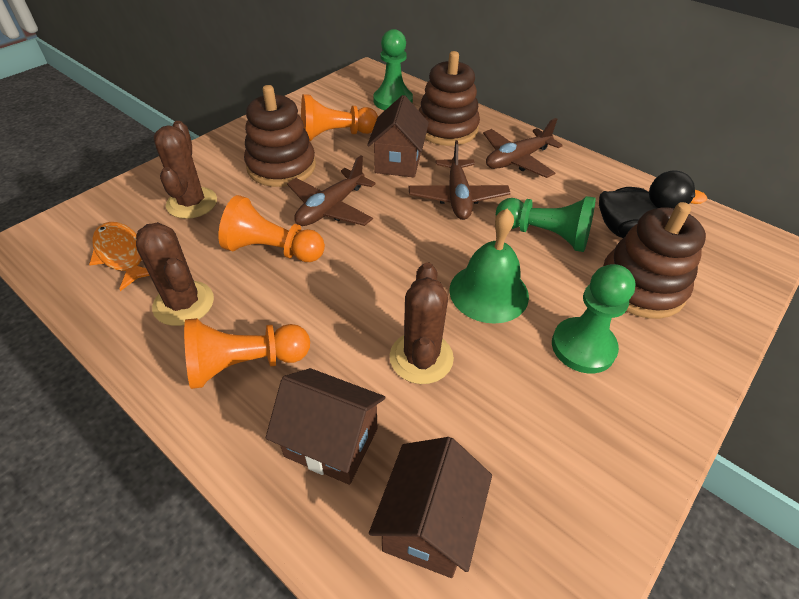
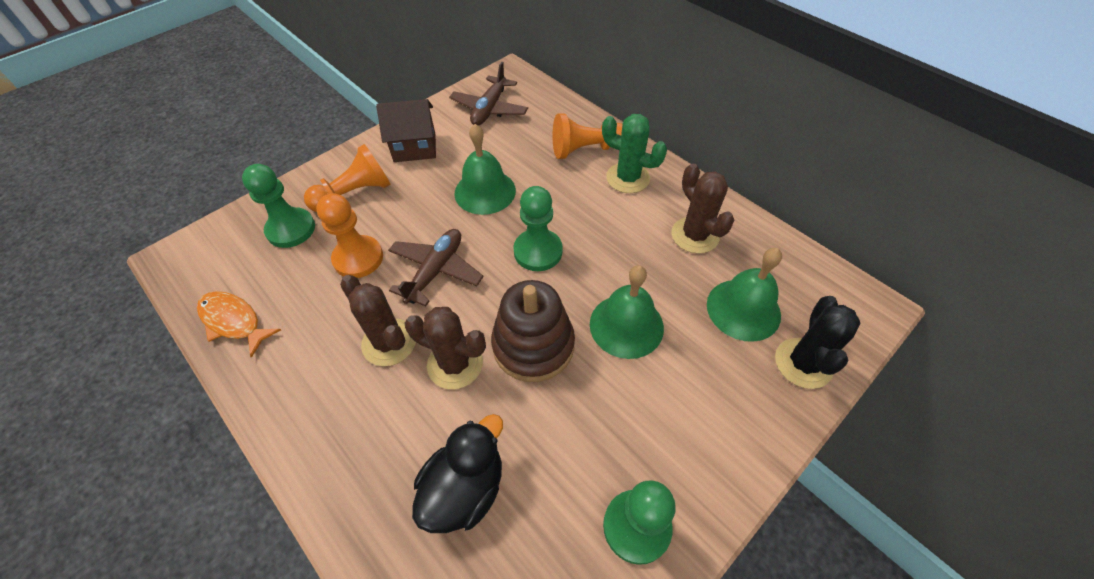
black cactus: none = 0 -> [775,296,861,389] = 1
brown house: [266,368,385,485] [367,95,429,177] [369,437,492,578] = 3 -> [376,99,436,162] = 1
brown plane: [287,155,376,226] [409,140,511,220] [483,118,563,178] = 3 -> [388,229,484,307] [449,62,528,126] = 2
brown stacking toy: [244,85,316,187] [418,51,480,146] [602,202,706,319] = 3 -> [491,280,575,382] = 1
green bell: [450,209,529,324] = 1 -> [454,124,516,215] [590,265,664,359] [707,248,782,342] = 3
green cactus: none = 0 -> [602,114,667,193] = 1

